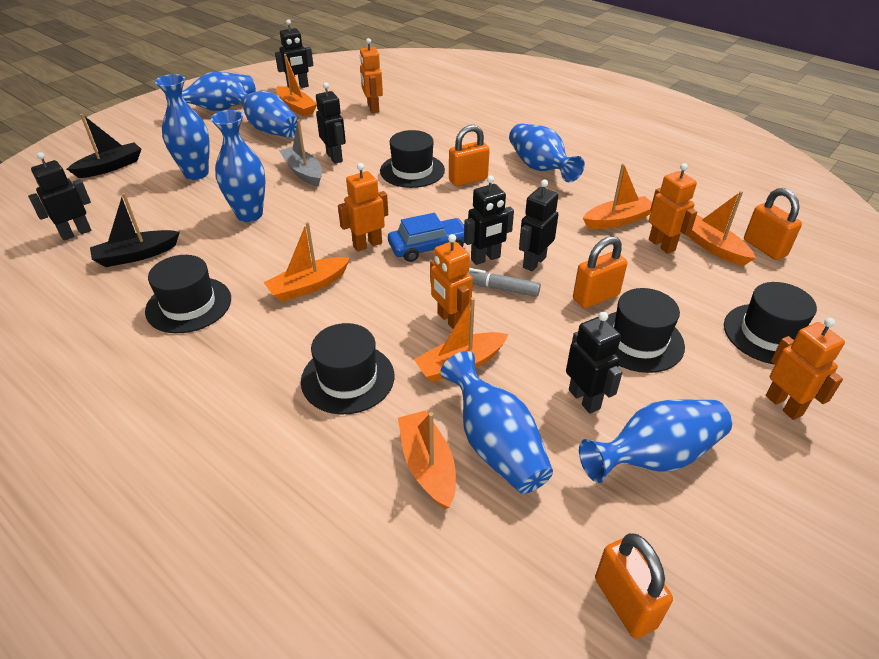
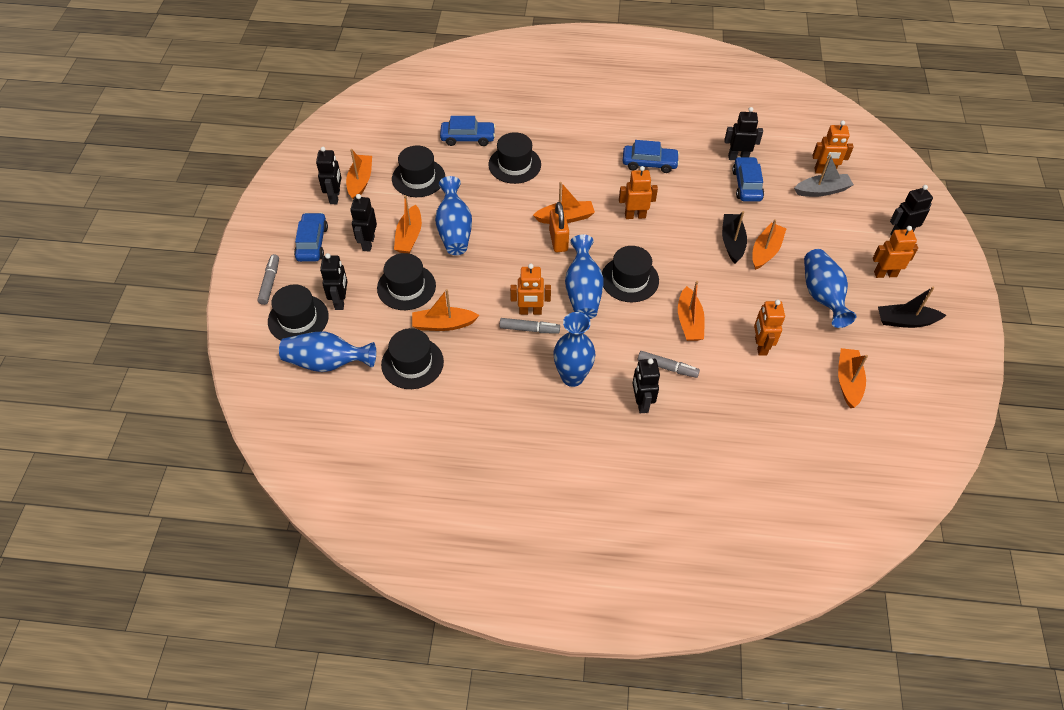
black hat: [145,255,231,333] [301,323,394,415] [380,130,445,188] [607,288,685,373] [724,282,817,364] = 5 -> [268,284,329,340] [377,253,436,310] [381,328,444,389] [392,145,445,197] [488,132,541,184] [602,246,659,302] = 6
blue car: [388,213,465,262] = 1 -> [294,212,328,262] [440,116,496,146] [623,140,680,173] [732,157,764,202] = 4
blue vase: [155,74,210,180] [165,72,256,111] [211,110,266,222] [225,82,298,138] [440,351,553,494] [509,123,585,182] [579,399,732,483] = 7 -> [279,331,376,372] [435,176,472,255] [553,312,595,387] [565,234,604,319] [804,249,856,328] = 5
grey marker: [468,268,541,297] = 1 -> [257,254,279,305] [500,318,560,334] [638,351,700,378] = 3
orange boat: [263,222,350,302] [276,54,317,117] [398,410,456,509] [414,297,508,382] [583,163,652,229] [686,191,755,266] = 6 -> [346,149,372,199] [394,195,422,254] [412,289,479,331] [533,182,595,224] [678,281,705,341] [752,219,786,270] [838,348,868,408] = 7
orange padlock: [449,125,490,186] [573,236,627,308] [595,533,673,638] [744,188,802,260] = 4 -> [549,202,569,252] = 1

